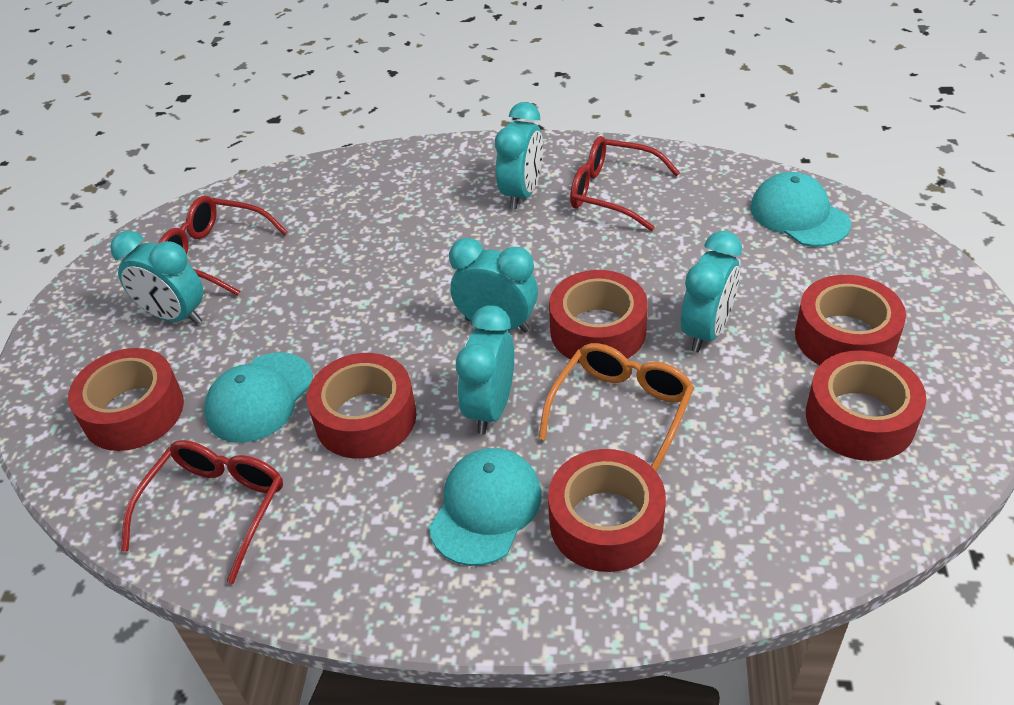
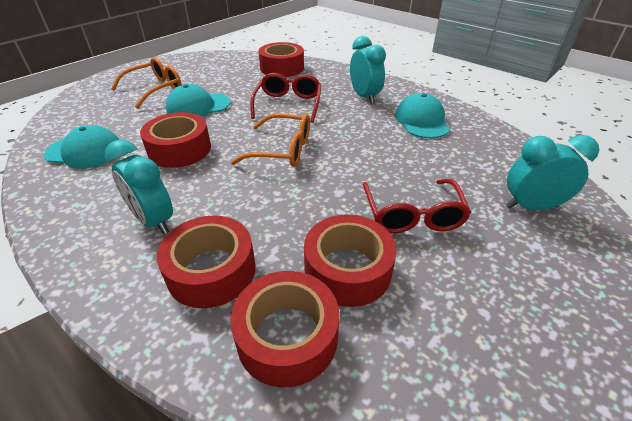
orange glasses: [539,343,694,472] = 1 -> [111,57,182,109] [231,113,310,167] = 2
red glasses: [121,440,283,584] [158,196,288,296] [570,136,680,231] = 3 -> [250,73,321,123] [363,179,471,233] = 2
red tape: [68,348,184,451] [307,353,417,459] [548,449,666,572] [549,270,648,363] [795,275,906,365] [806,351,927,461] = 6 -> [140,112,211,168] [157,215,255,308] [230,271,340,387] [258,42,304,77] [304,215,397,307] = 5
turquoise clock: [110,231,203,324] [449,238,538,333] [456,305,514,434] [495,102,543,209] [681,231,742,352] = 5 -> [105,139,173,234] [350,36,386,104] [506,135,599,210] = 3

